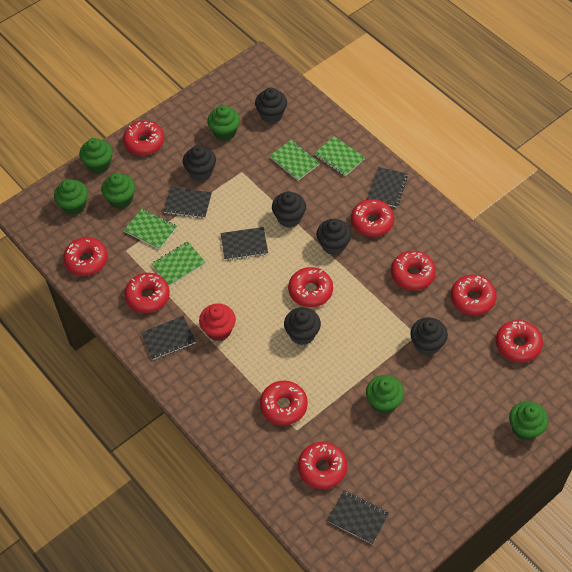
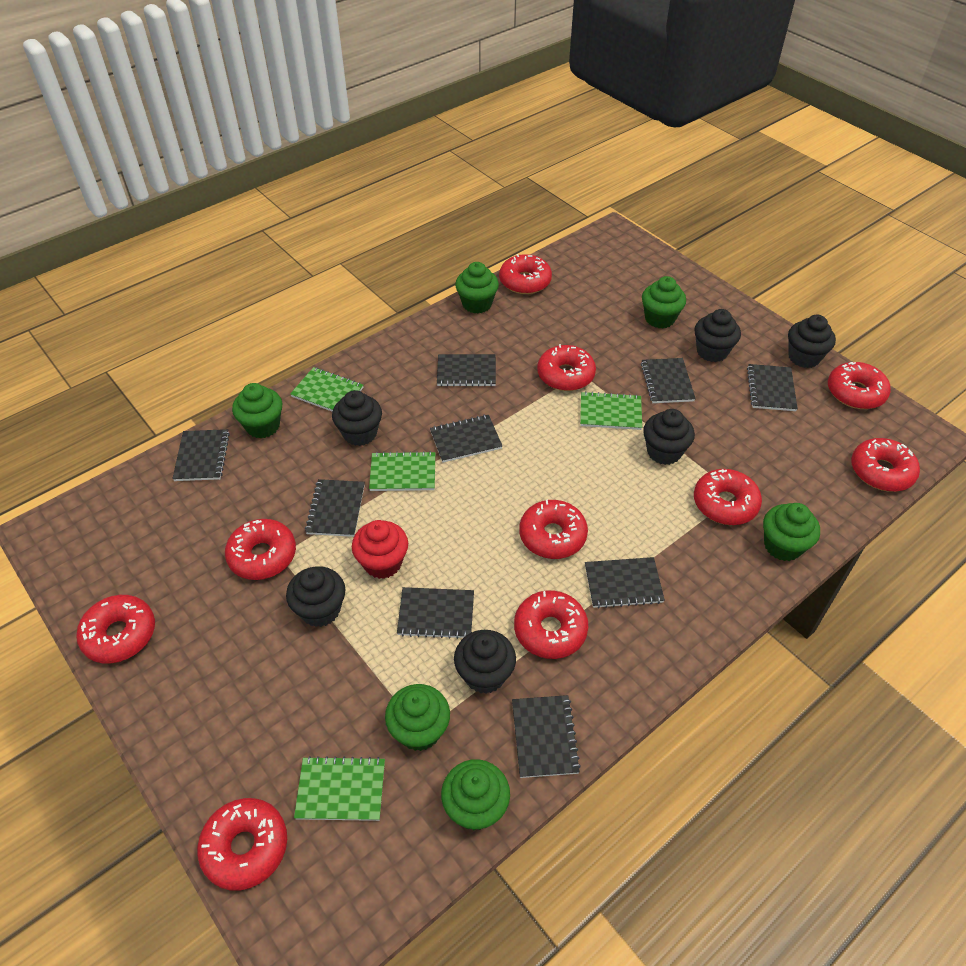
black notebook: [141,316,196,360] [163,187,212,218] [221,227,268,260] [327,490,389,544] [367,167,408,208] = 5 -> [172,429,230,481] [305,479,365,537] [397,587,474,639] [430,415,502,463] [437,354,496,387] [512,695,581,778] [585,557,665,608] [641,358,696,403] [747,364,798,411] = 9

